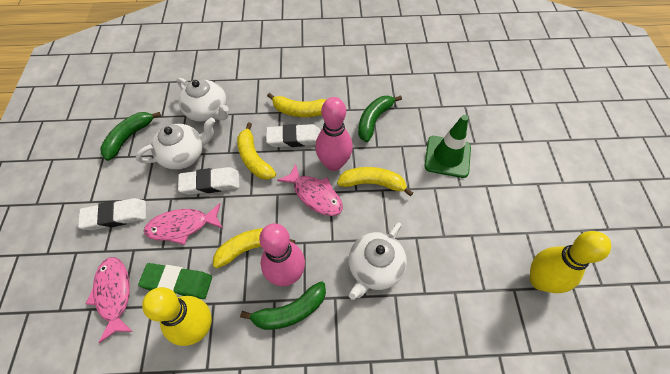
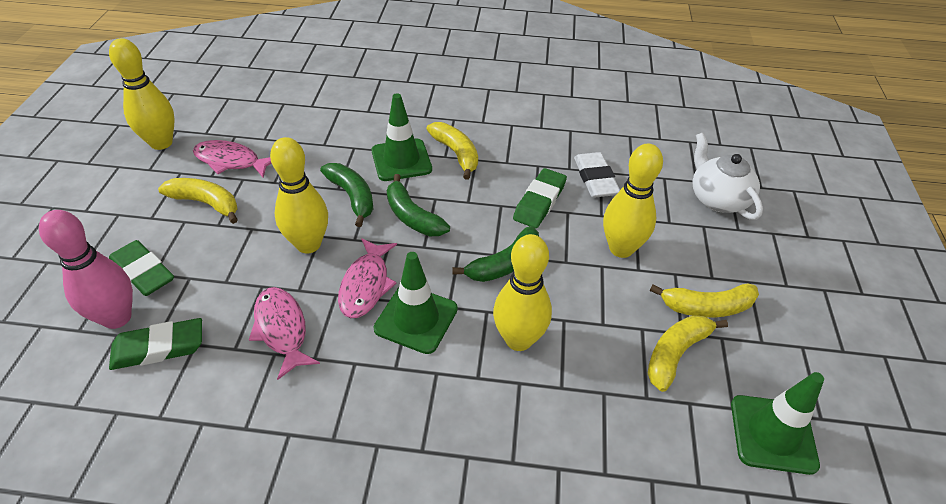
green eraser: [138,263,212,299] = 1 -> [109,240,174,296] [109,318,202,370] [513,168,567,228] = 3
green traffic cone: [424,115,471,178] = 1 -> [372,93,432,181] [374,252,458,354] [731,372,824,475] = 3
pink bowling pin: [259,223,305,286] [315,97,353,171] = 2 -> [39,210,133,329] = 1
white eraser: [78,198,146,230] [178,167,240,195] [266,124,321,147] = 3 -> [574,152,620,198] = 1
white teapot: [136,118,215,170] [177,78,229,122] [349,222,407,300] = 3 -> [692,133,763,220] = 1
yellow bowling pin: [142,287,212,346] [530,231,611,293] = 2 -> [109,38,174,150] [270,137,328,254] [493,234,552,351] [603,144,663,258] = 4

